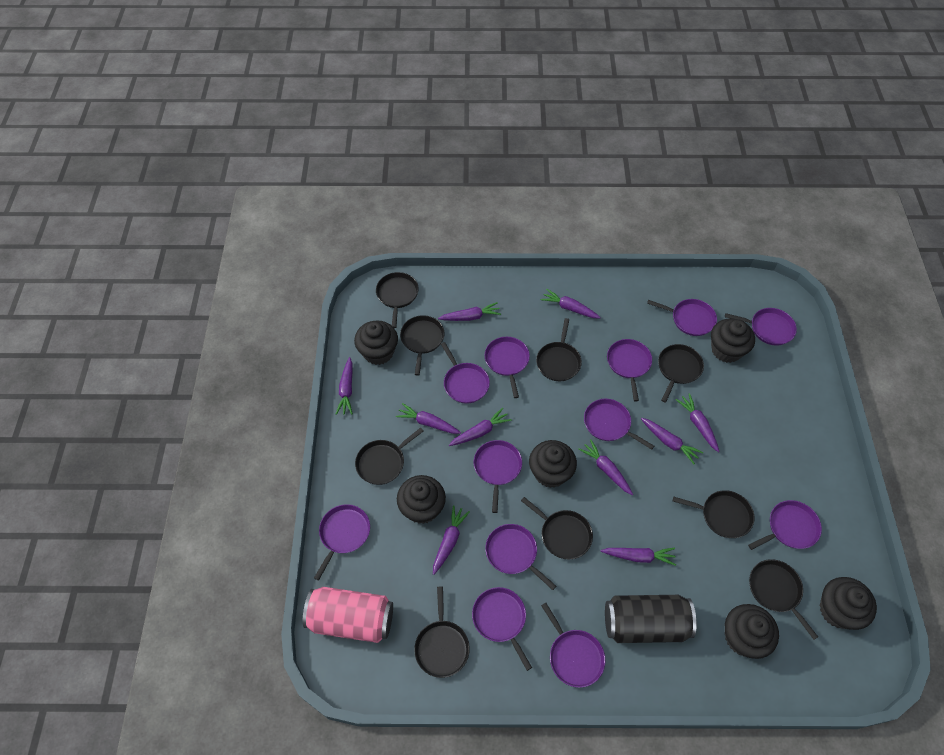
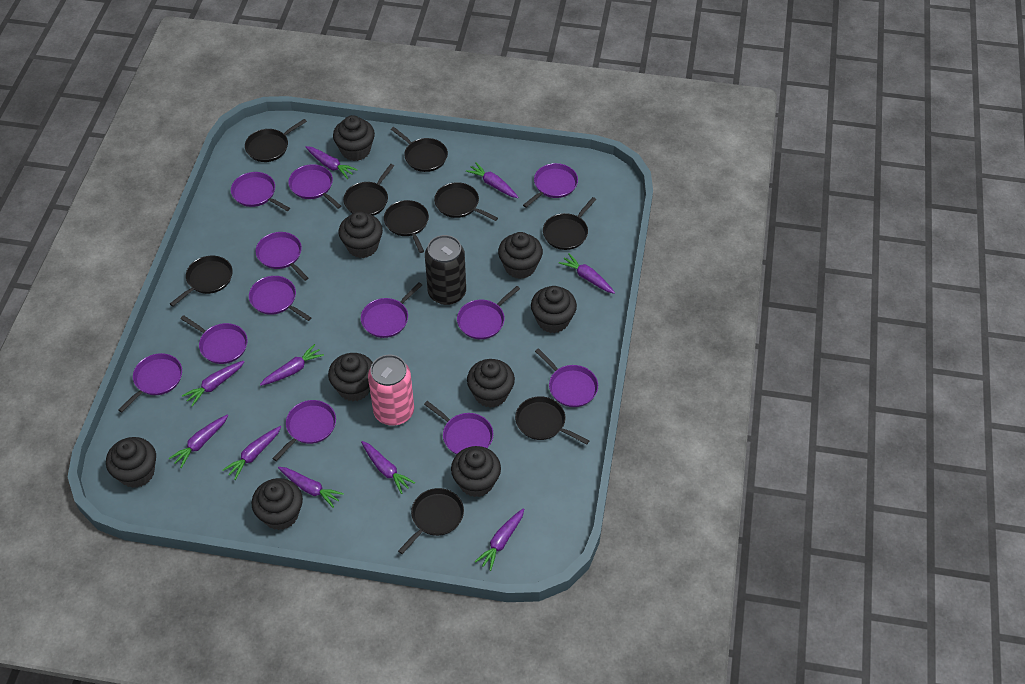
black cupcake: [354,321,398,365] [397,475,446,524] [529,440,577,488] [711,318,755,363] [725,604,779,659] [819,577,877,630] = 6 -> [106,437,156,488] [252,478,303,530] [328,353,373,401] [333,115,375,161] [339,211,383,258] [451,446,501,497] [467,359,515,408] [498,232,543,279] [531,286,577,333] = 9

